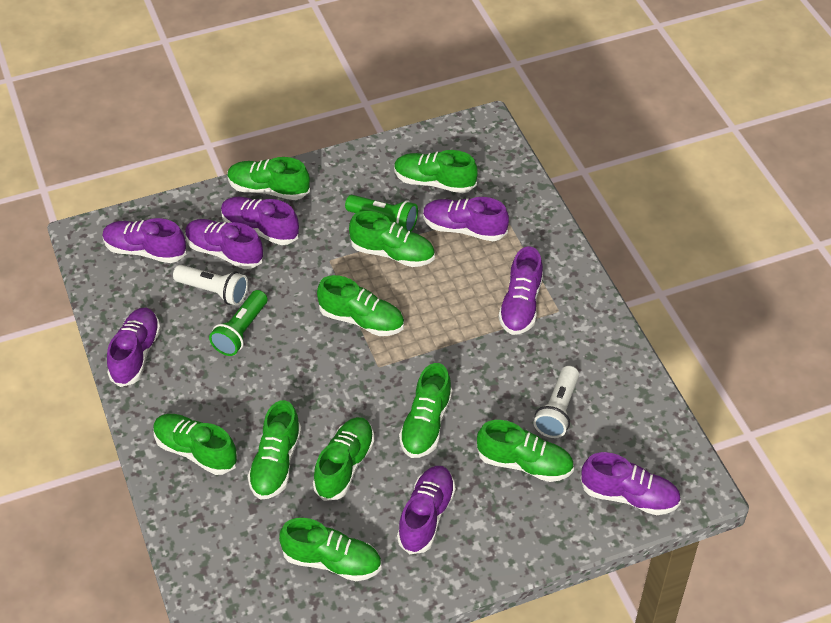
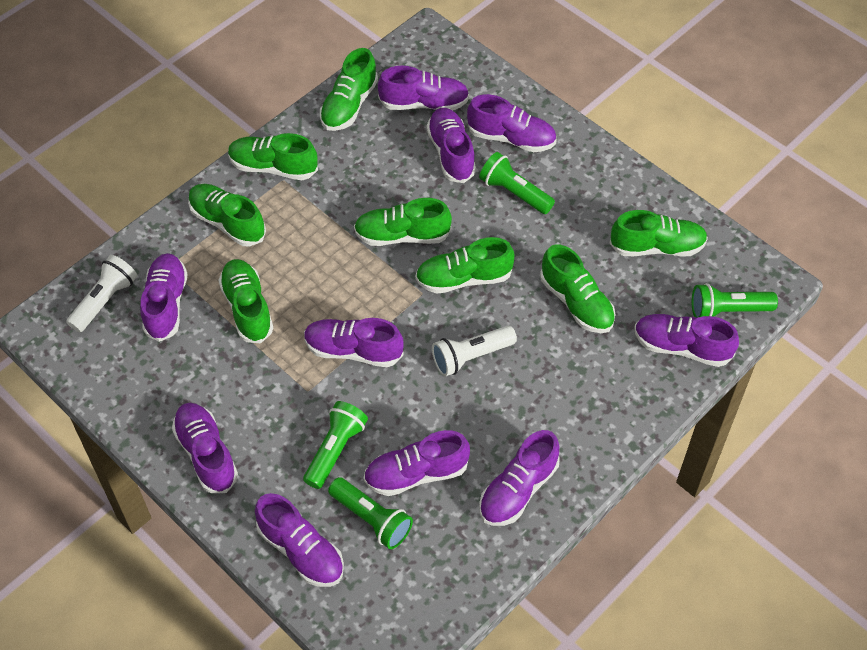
green flashlight: [209,290,267,356] [345,195,418,232] = 2 -> [303,401,368,489] [328,477,413,549] [479,152,555,214] [692,283,778,318] = 4
green shoe: [153,414,238,475] [227,157,310,200] [248,400,302,500] [279,518,382,581] [313,417,375,501] [317,275,404,336] [349,211,435,267] [394,150,478,193] [399,363,452,458] [477,420,574,482] = 10 -> [188,184,266,247] [218,259,273,343] [228,133,318,180] [320,48,378,131] [354,198,452,246] [415,237,514,294] [540,244,616,333] [609,210,708,256] = 8
purple shoe: [102,218,186,263] [107,308,161,387] [185,219,263,269] [221,197,299,245] [397,466,456,554] [423,197,509,241] [498,247,543,335] [580,452,681,515] = 8 -> [140,253,188,342] [172,403,238,493] [255,493,344,587] [304,318,404,367] [363,430,470,496] [378,66,469,111] [427,108,476,183] [467,94,557,152] [479,430,560,526] [634,314,739,367] = 10

